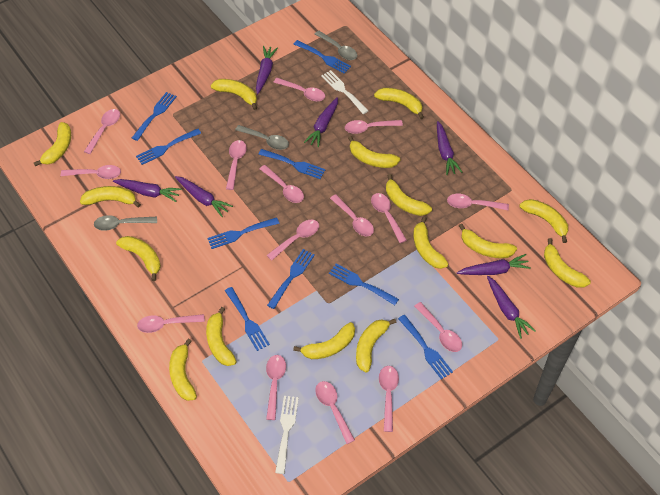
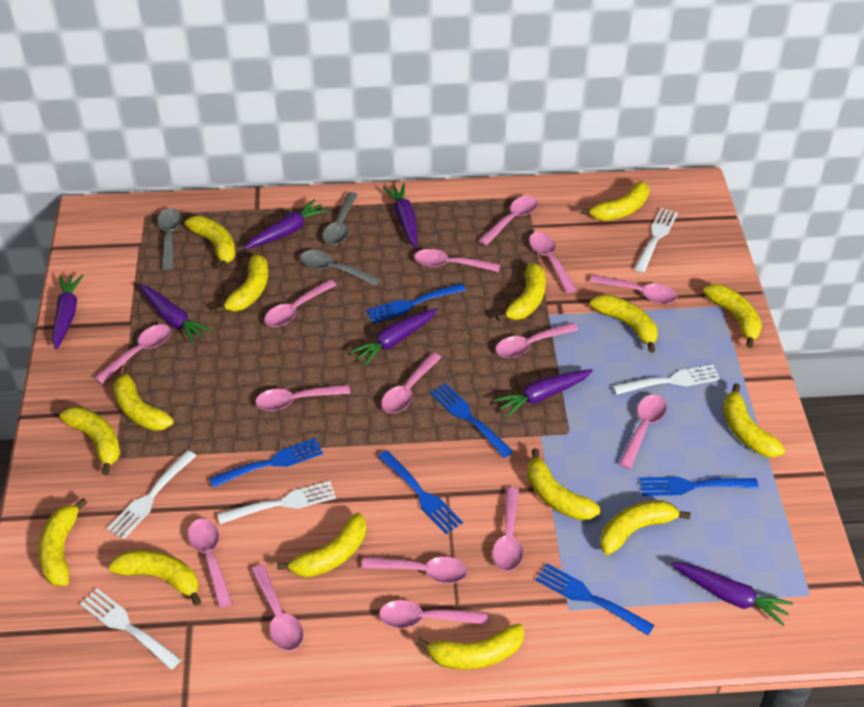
blue fork: [132,92,177,141] [136,129,201,165] [207,217,279,249] [225,287,270,351] [258,149,326,179] [267,249,315,309] [294,40,351,74] [329,264,399,305] [398,315,453,379] = 9 -> [209,438,323,488] [366,283,466,324] [378,450,463,534] [430,383,514,458] [536,563,654,635] [640,477,758,496] = 6
white fork: [275,396,299,474] [321,70,369,114] = 2 -> [80,588,181,670] [107,450,196,539] [217,481,336,524] [613,364,721,395] [634,208,678,273] = 5

